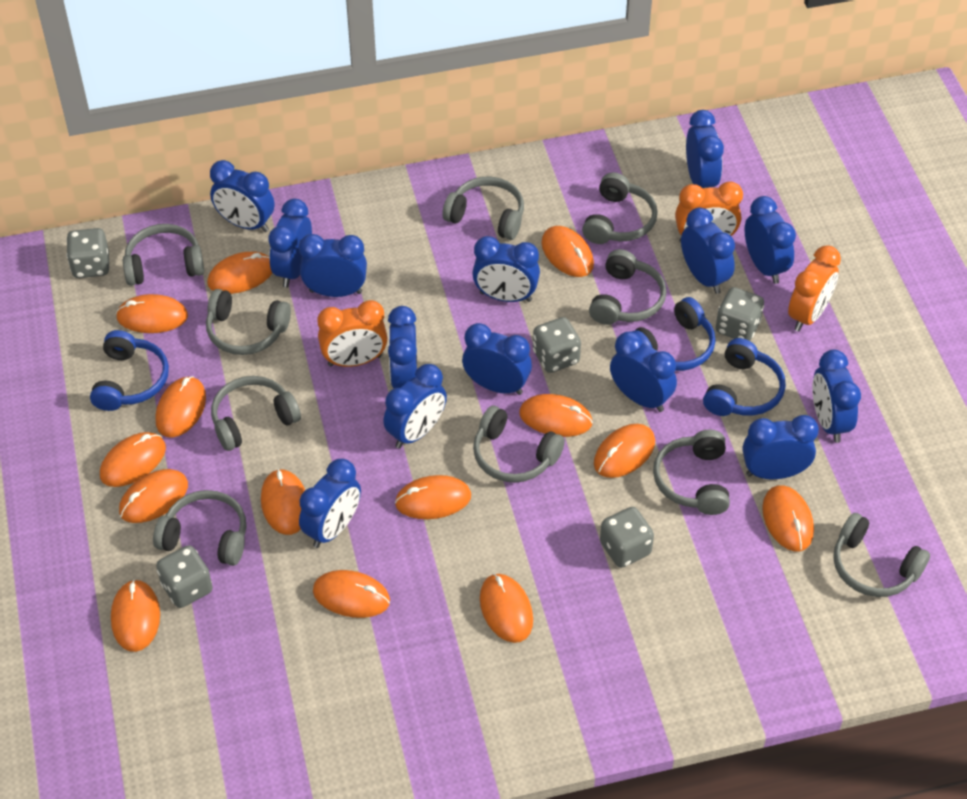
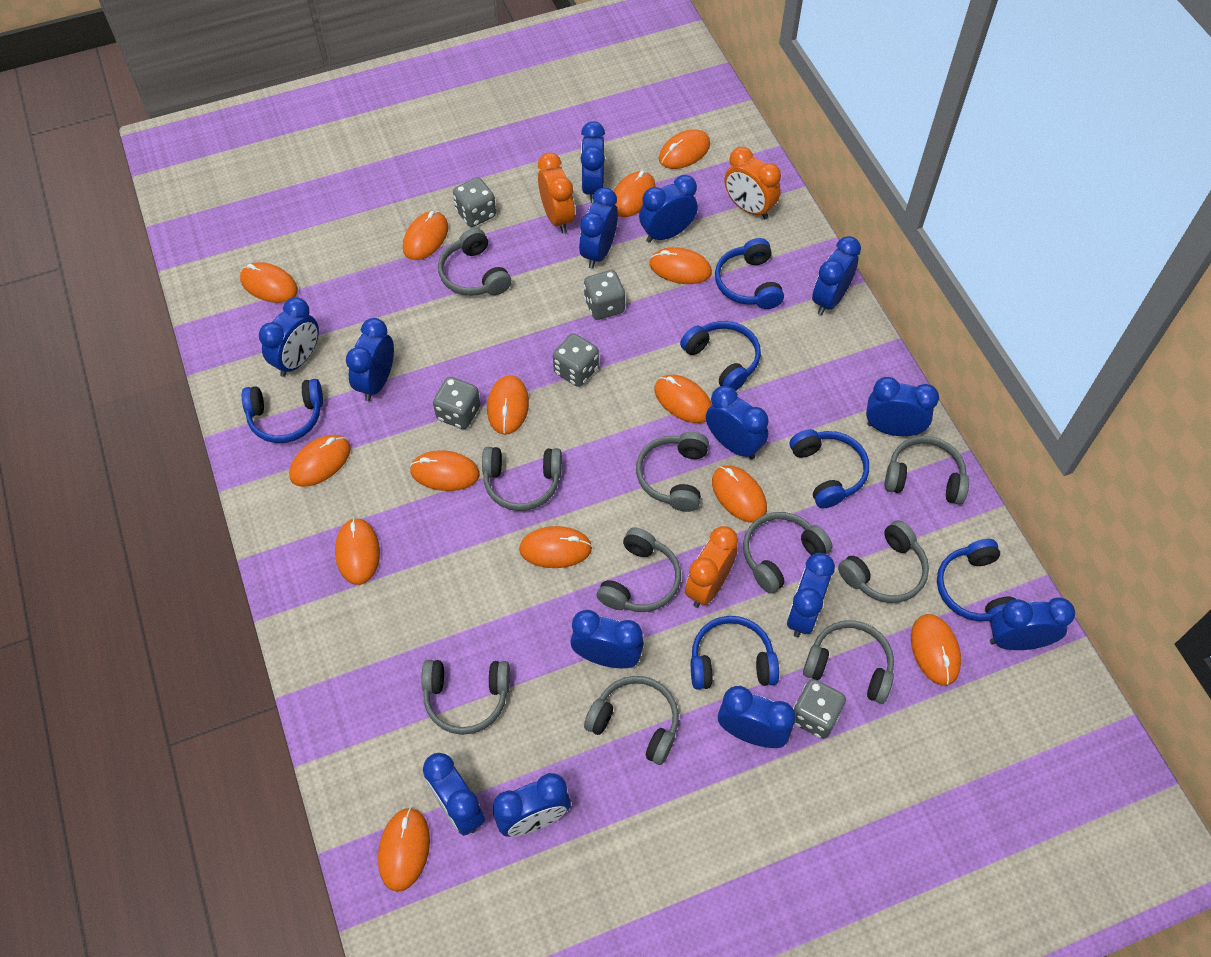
blue headphones: [90,330,169,411] [632,297,715,371] [703,338,786,416] = 3 -> [242,379,323,443] [680,321,761,391] [691,616,779,690] [715,238,784,309] [790,429,869,508] [937,539,1015,623] = 6

